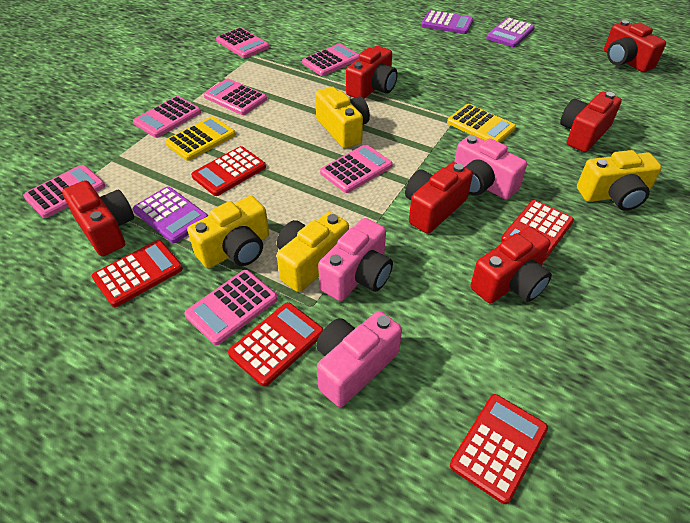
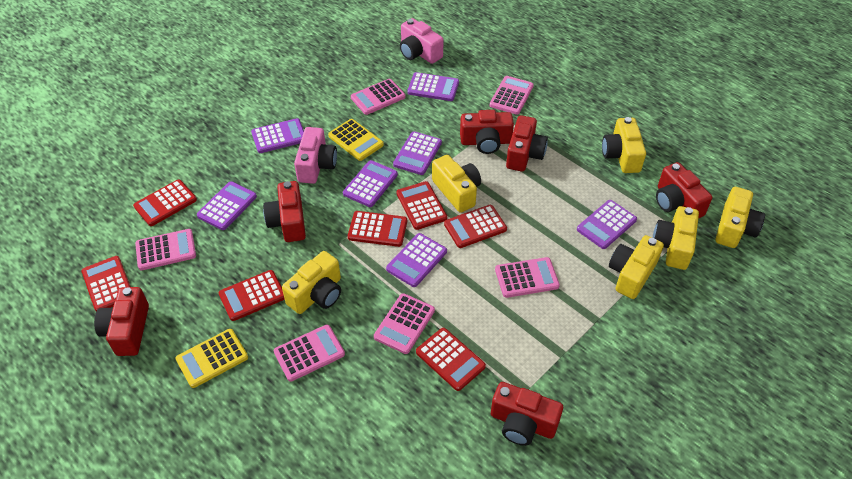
pink calculator: [23,165,105,218] [133,96,201,138] [184,270,278,345] [204,78,267,115] [216,27,269,58] [302,44,359,76] [320,144,393,193] = 7 -> [135,229,196,270] [274,325,345,382] [351,79,406,115] [374,293,435,354] [490,76,534,115] [495,257,560,298] = 6
pink camera: [316,311,402,407] [318,218,393,301] [454,135,527,200] = 3 -> [294,127,337,184] [400,18,444,64] = 2
purple calculator: [133,186,208,243] [421,10,473,34] [486,17,535,47] = 3 -> [197,181,257,230] [251,118,304,153] [343,160,398,207] [386,233,447,287] [393,131,442,175] [408,72,459,101] [577,200,637,249] = 7
red calculator: [92,240,183,307] [191,146,266,196] [228,302,324,387] [450,394,548,504] [501,200,574,261] = 5 -> [81,256,131,312] [133,180,197,226] [219,270,285,321] [348,211,407,247] [396,181,447,230] [416,328,486,391] [444,205,507,248] = 7
yellow camera: [187,196,269,268] [277,212,349,292] [315,87,370,149] [577,150,662,211] = 4 -> [282,251,341,314] [432,155,481,213] [602,117,646,173] [609,235,664,299] [653,206,699,270] [716,187,765,248] = 6

